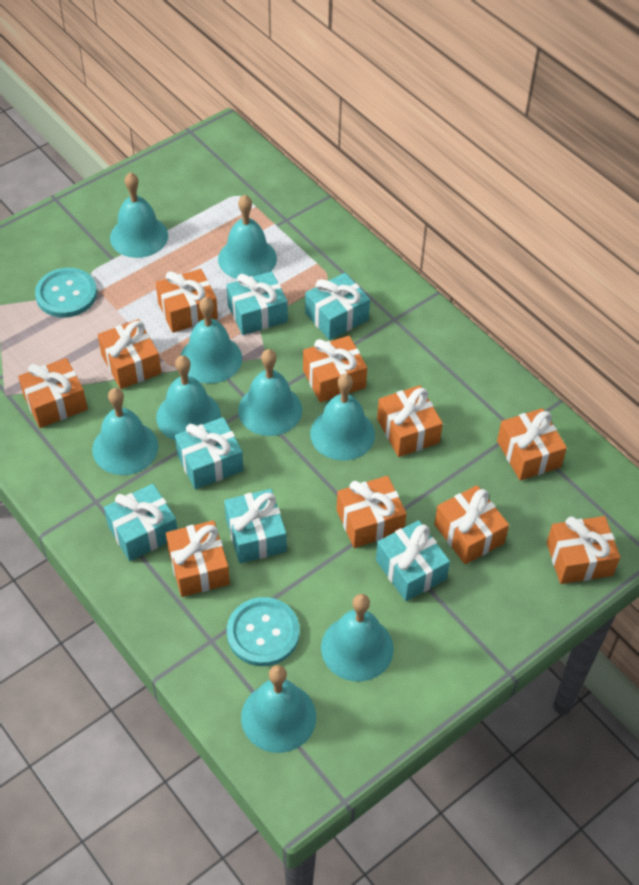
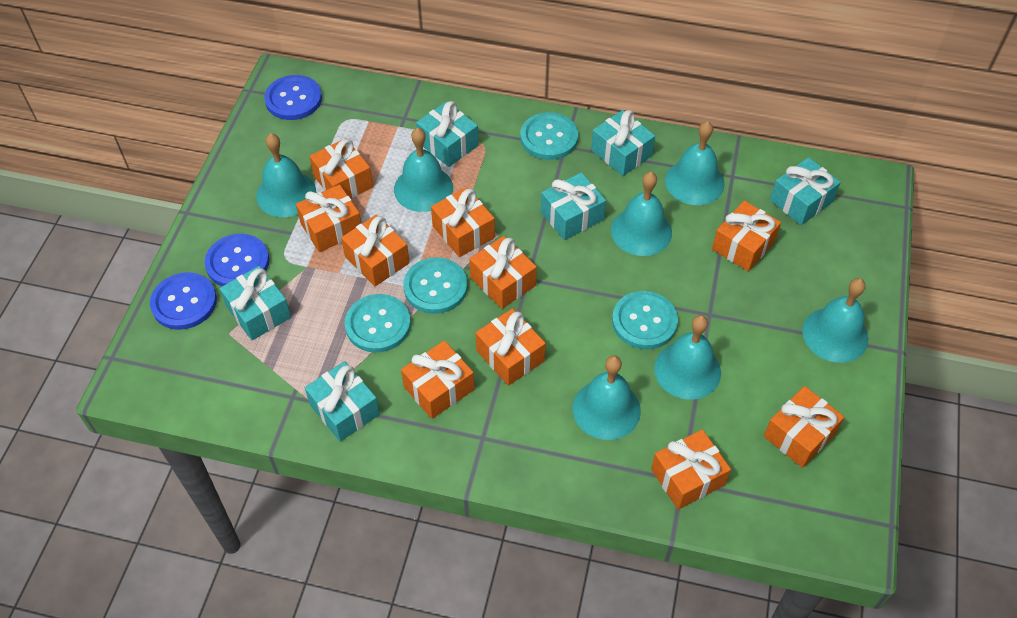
blue button: none = 0 -> [150,272,217,330] [204,234,269,286] [264,75,322,120] = 3
turquoise bell: [92,388,158,475] [110,172,168,258] [156,355,221,440] [180,297,242,383] [218,195,277,279] [238,349,302,436] [241,665,316,753] [310,374,375,461] [321,594,394,681] = 9 -> [256,133,316,217] [394,128,453,212] [573,355,641,440] [611,172,672,256] [654,315,721,400] [665,121,724,205] [802,278,868,363] = 7
turquoise button: [35,268,97,318] [227,597,300,666] = 2 -> [345,294,411,353] [403,257,467,314] [520,112,578,160] [612,291,678,349] = 4

